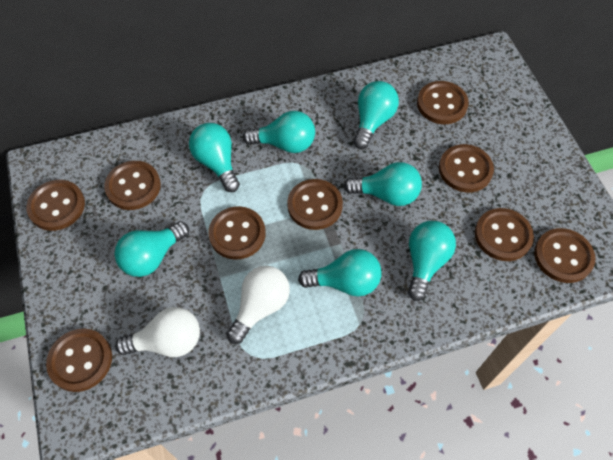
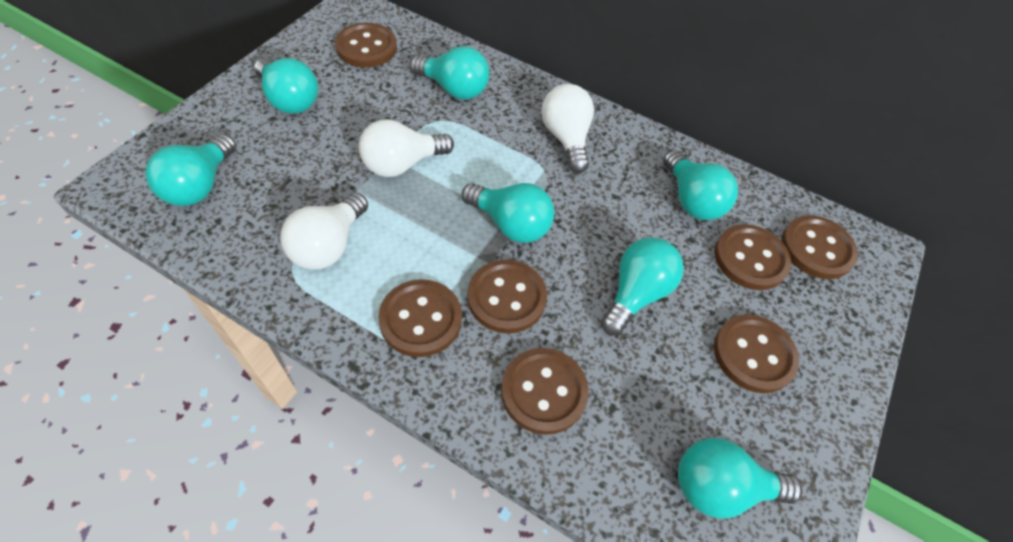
brown button: [26,180,85,231] [46,329,112,392] [104,161,161,210] [208,206,266,260] [287,179,343,230] [417,81,469,124] [439,144,494,192] [475,208,534,261] [534,228,595,283] = 9 -> [335,23,397,68] [378,279,462,357] [467,260,547,333] [501,348,589,435] [714,224,791,290] [714,314,799,393] [781,215,858,279] = 7
white light bulb: [115,307,200,357] [226,265,290,344] = 2 -> [280,193,368,270] [359,119,454,177] [541,84,594,173] = 3

